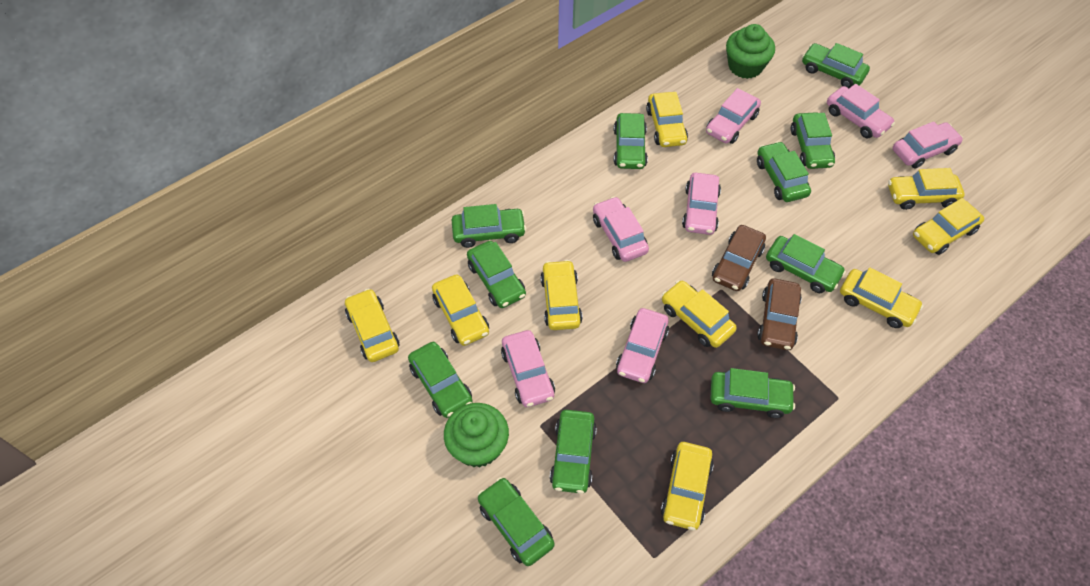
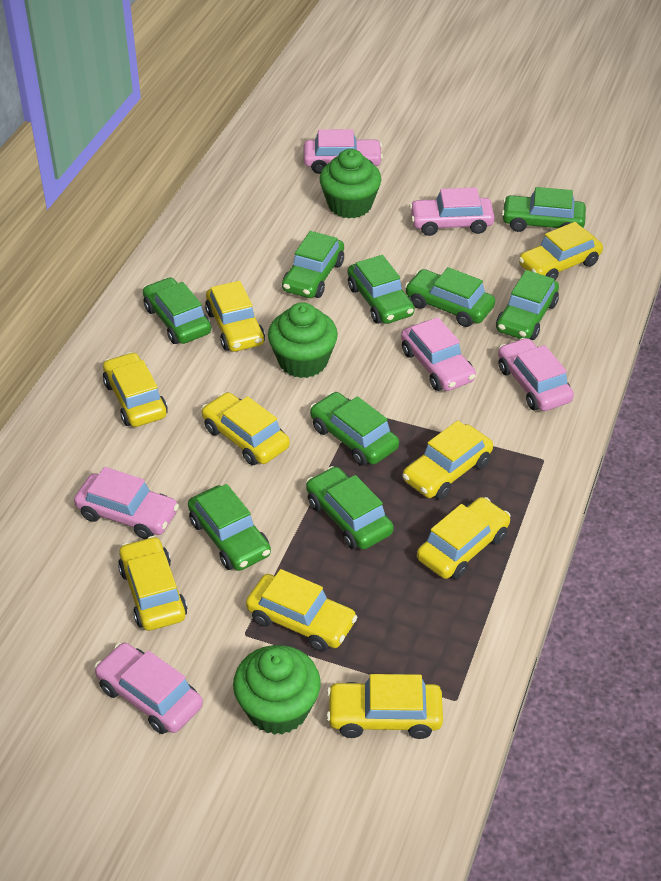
brown car: [712,225,766,291] [757,278,802,351] = 2 -> none = 0
green car: [408,342,473,418] [452,204,526,248] [467,241,526,308] [478,477,555,566] [550,410,597,494] [614,113,648,169] [710,368,795,418] [757,141,811,202] [766,234,846,293] [791,112,835,169] [802,43,870,88] = 11 -> [143,277,211,344] [188,484,271,571] [282,231,344,298] [306,466,394,550] [310,392,399,466] [348,255,414,324] [405,267,495,327] [496,270,559,340] [502,187,586,232] = 9
green cupcake: [444,403,509,468] [726,24,775,79] = 2 -> [233,645,321,735] [268,302,338,378] [320,149,381,218] = 3
pink car: [501,330,555,407] [593,197,649,262] [616,308,669,383] [682,173,721,235] [706,88,761,144] [827,84,895,138] [893,122,963,168] = 7 -> [74,467,179,539] [94,643,203,734] [304,129,383,174] [401,317,476,391] [409,187,495,236] [498,338,574,411] = 6

